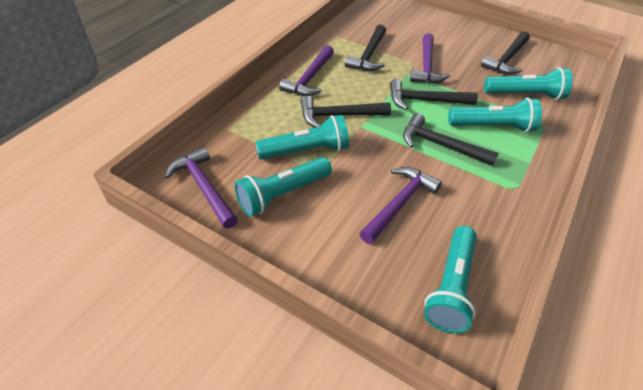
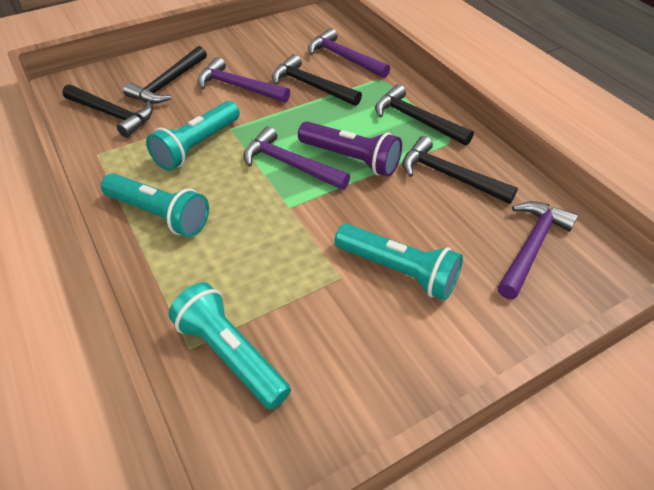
purple flashlight: none = 0 -> [298,121,402,177] = 1
turquoise flashlight: [234,157,332,217] [255,115,349,159] [424,226,477,333] [448,98,542,132] [484,67,573,100] = 5 -> [101,173,209,237] [146,101,240,171] [168,282,291,410] [335,224,463,300] = 4

